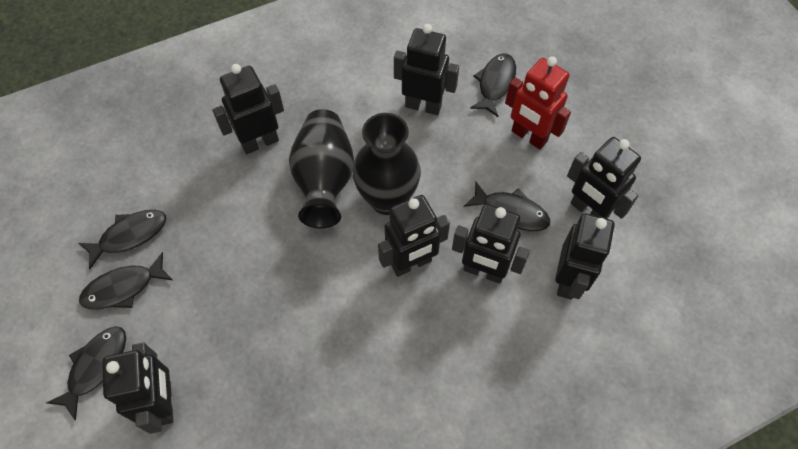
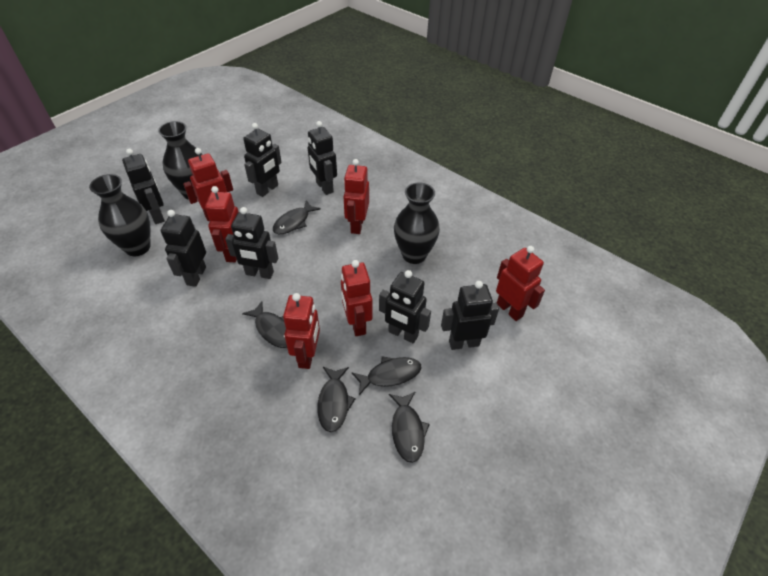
black vase: [289,109,354,228] [353,113,421,215] = 2 -> [89,174,150,256] [158,121,202,200] [394,183,440,264] = 3
red robot: [505,56,571,149] = 1 -> [183,148,233,221] [205,186,239,262] [283,293,320,369] [341,260,372,336] [344,159,369,234] [496,246,545,321] = 6

